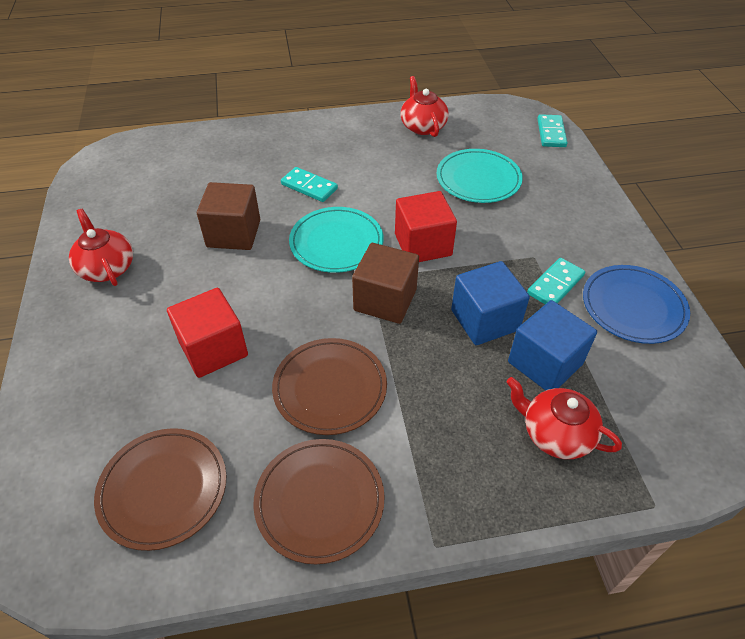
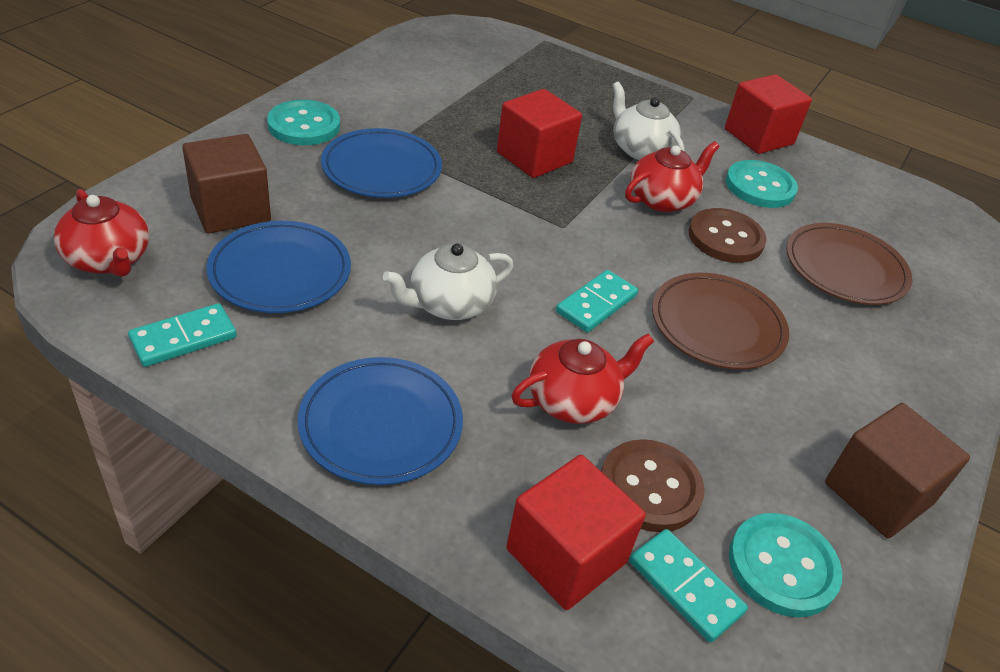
blue cube: [451,261,530,345] [508,300,597,391] = 2 -> none = 0
blue plate: [583,265,690,344] = 1 -> [207,221,351,313] [298,357,463,485] [321,128,442,198] = 3
brown button: none = 0 -> [601,439,705,532] [689,208,767,263] = 2
brown plate: [94,428,226,551] [253,439,385,564] [272,338,387,435] = 3 -> [652,273,789,369] [786,223,912,305] = 2
red cube: [167,288,248,378] [395,191,457,262] = 2 -> [497,89,582,178] [506,455,646,610] [725,74,812,154] = 3
turquoise button: none = 0 -> [267,100,340,145] [726,160,798,208] [729,513,842,618] = 3
turquoise plate: [289,207,383,273] [437,149,523,203] = 2 -> none = 0
white teapot: none = 0 -> [383,243,514,320] [613,81,685,160] = 2

